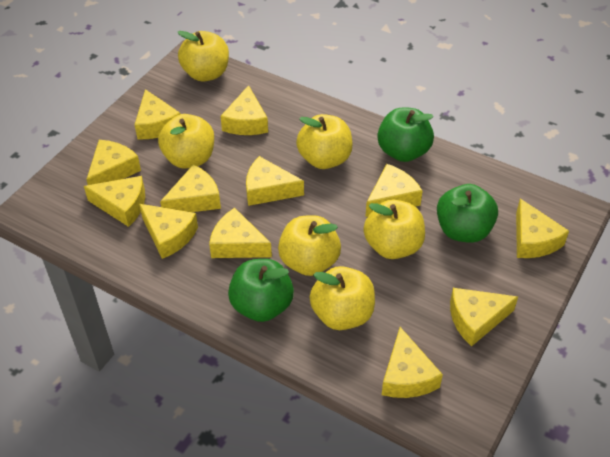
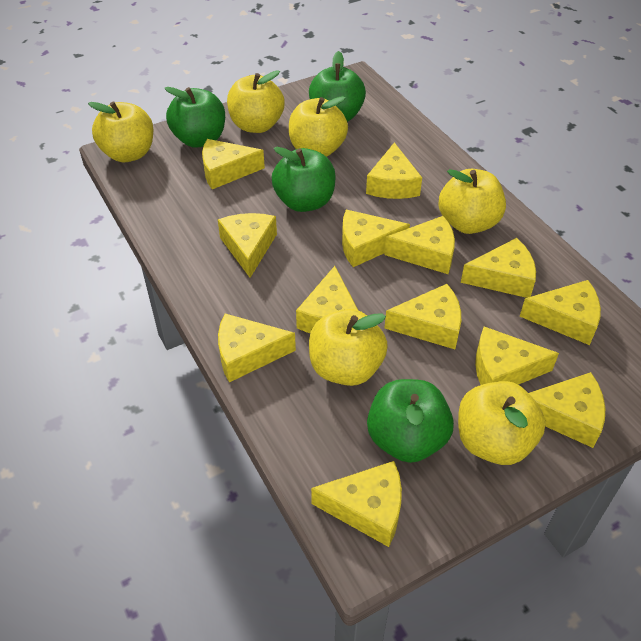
green apple: [228,259,294,322] [377,108,434,162] [437,184,498,243] = 3 -> [165,87,225,148] [272,147,336,212] [309,51,366,122] [367,379,454,463] = 4
yellow cheese: [84,176,145,227] [86,140,141,185] [135,89,180,139] [139,204,198,259] [160,165,221,212] [209,208,272,258] [220,85,268,135] [246,156,304,206] [366,164,422,217] [382,327,443,398] [450,288,518,346] [516,199,569,258] = 12 -> [202,139,265,189] [218,213,277,278] [218,314,296,382] [296,266,358,333] [311,461,402,547] [342,210,410,267] [366,142,422,199] [384,216,455,274] [384,284,461,349] [461,238,536,298] [475,327,559,385] [519,280,601,345] [529,372,605,448] = 13

